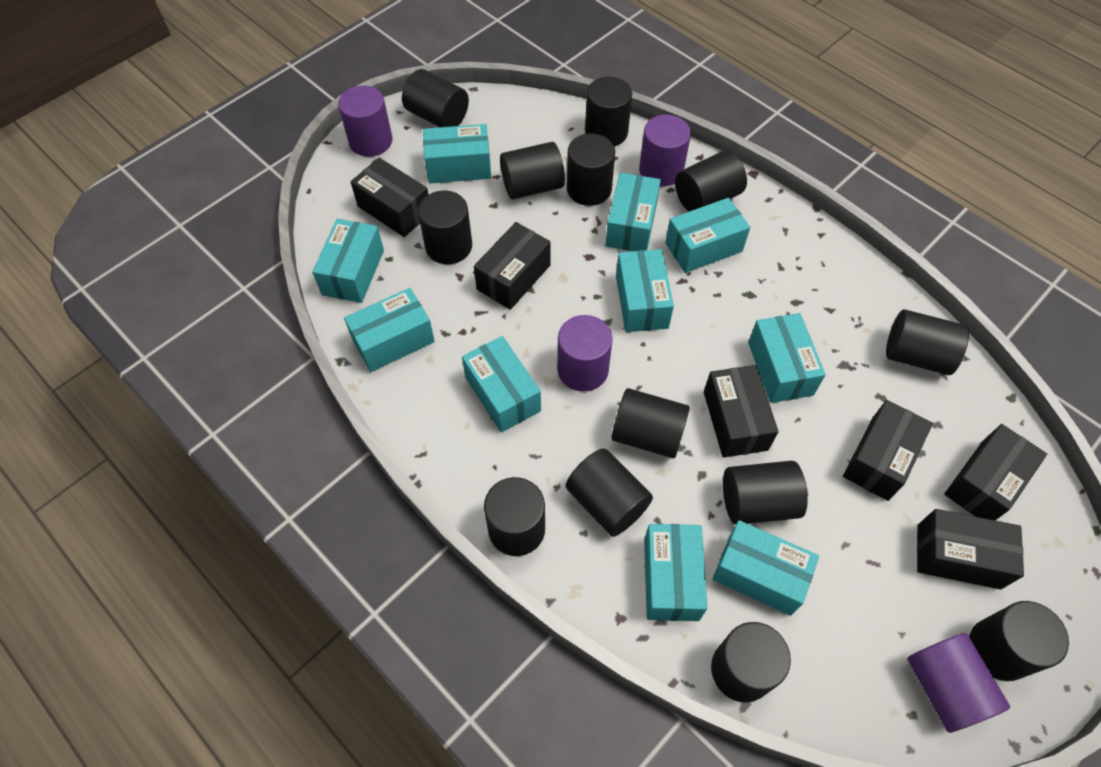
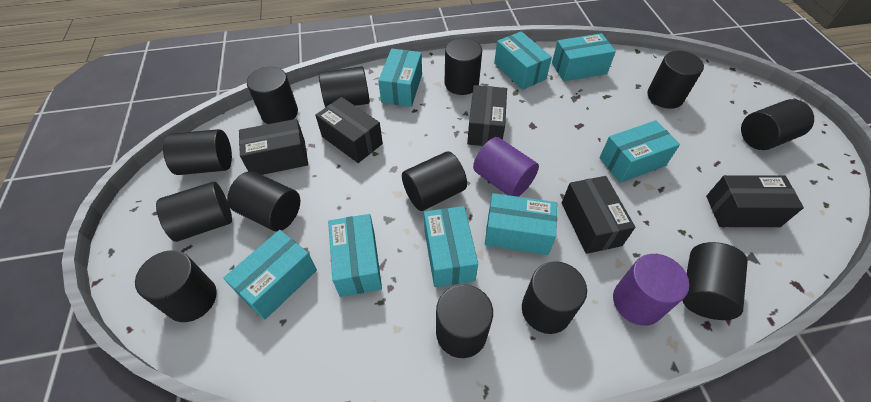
black box: [350,158,429,237] [474,222,550,310] [704,365,779,458] [843,400,933,501] [917,509,1024,590] [944,424,1047,520] = 6 -> [239,119,308,175] [315,97,383,163] [467,85,507,146] [562,176,635,254] [706,175,804,227] = 5
purple cylinder: [338,86,392,157] [557,315,613,392] [639,115,691,187] [907,633,1010,733] = 4 -> [473,137,539,197] [613,254,690,326] = 2
turquoise box: [312,219,384,303] [344,288,435,372] [423,124,491,184] [462,336,541,432] [606,172,661,251] [616,249,674,332] [644,524,707,621] [665,198,750,273] [712,520,819,616] [748,313,826,403] = 10 -> [223,230,317,320] [328,214,382,297] [378,49,422,107] [424,206,478,287] [485,193,557,255] [494,31,552,90] [552,33,616,81] [599,120,680,183] = 8

